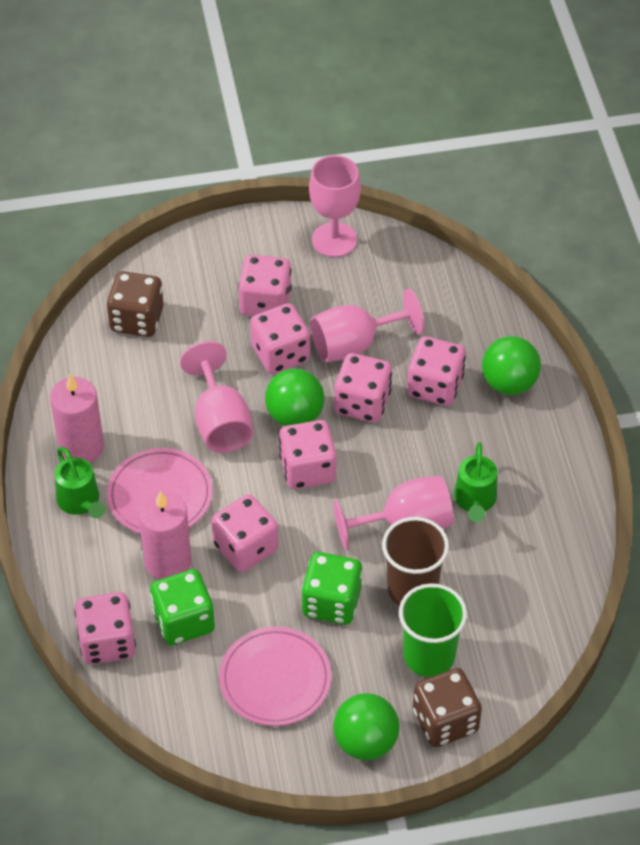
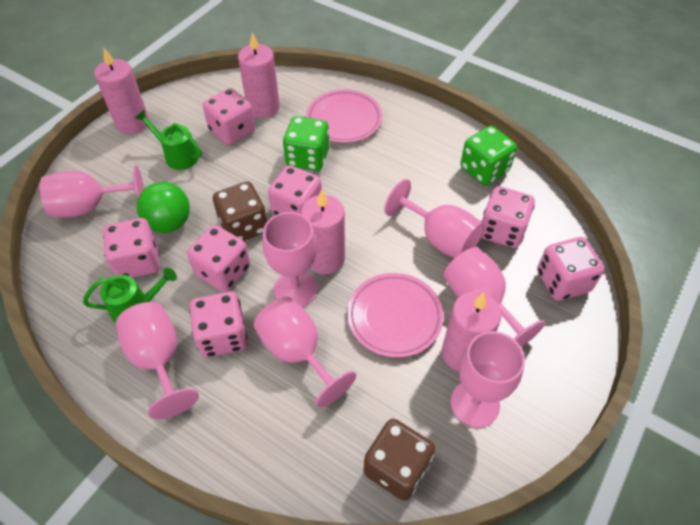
brown cup: [382,517,449,606] = 1 -> none = 0
green ball: [265,369,324,426] [333,693,400,760] [482,336,541,395] = 3 -> [137,182,190,233] = 1
green cup: [399,583,467,677] = 1 -> none = 0
pink candle: [50,374,104,463] [138,491,191,579] = 2 -> [94,48,149,134] [238,32,280,118] [301,189,345,274] [442,291,502,371] = 4
pink goblet: [180,341,253,453] [309,155,361,257] [310,289,424,362] [333,476,454,550] = 4 -> [40,165,144,217] [116,302,199,419] [254,297,356,408] [262,212,318,307] [384,179,484,258] [443,247,545,347] [451,331,525,428] = 7

